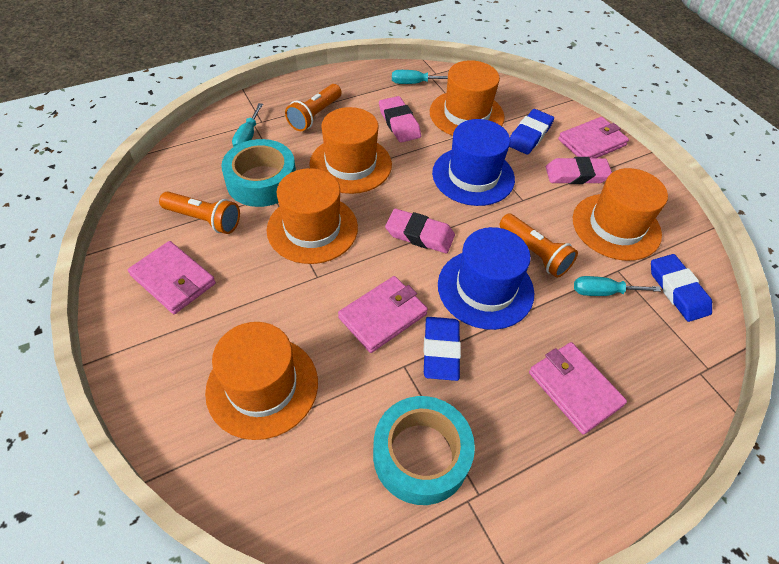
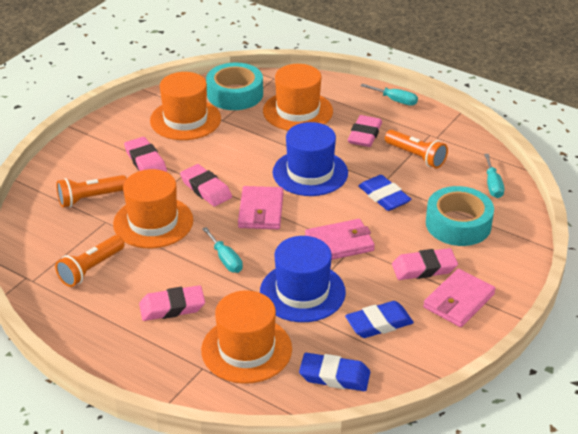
orange hat: [205,322,318,440] [267,168,358,264] [309,107,392,194] [430,60,505,136] [573,168,668,261] = 5 -> [113,169,193,248] [150,72,221,140] [201,290,292,384] [263,64,333,130] = 4
pink eraser: [379,96,421,143] [385,209,455,253] [546,157,612,184] = 3 -> [124,137,167,172] [139,285,205,321] [180,164,232,207] [348,115,382,147] [392,248,458,280] = 5
pink wallet: [128,241,216,314] [338,276,428,353] [529,342,627,435] [558,117,629,158] = 4 -> [238,186,283,229] [305,219,375,260] [423,269,496,327] = 3

